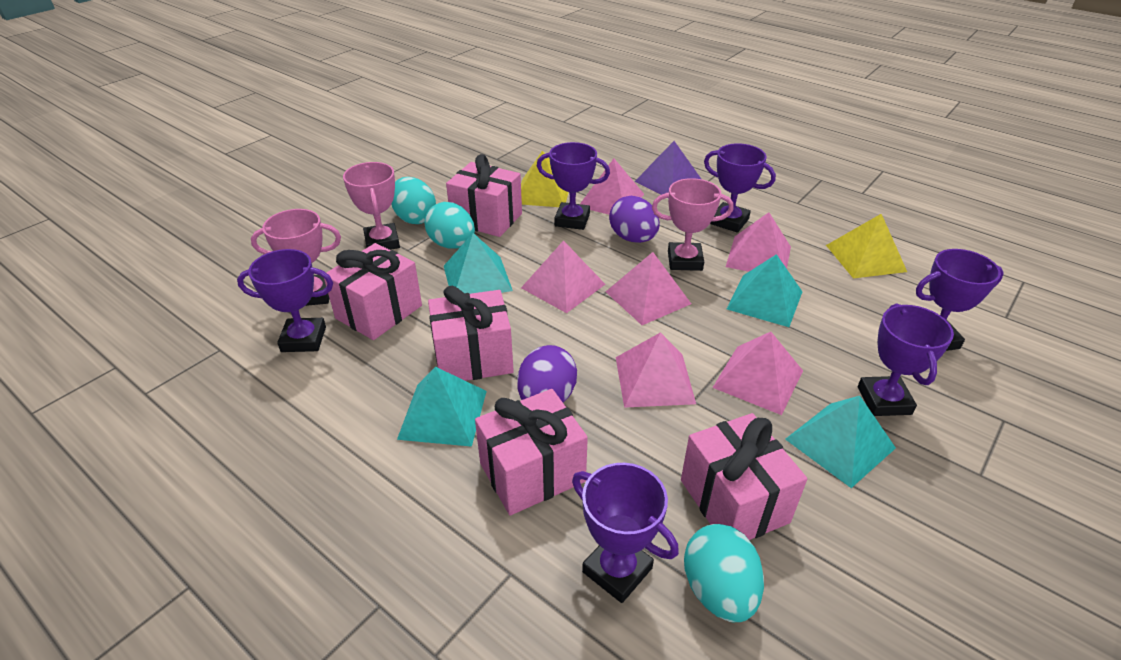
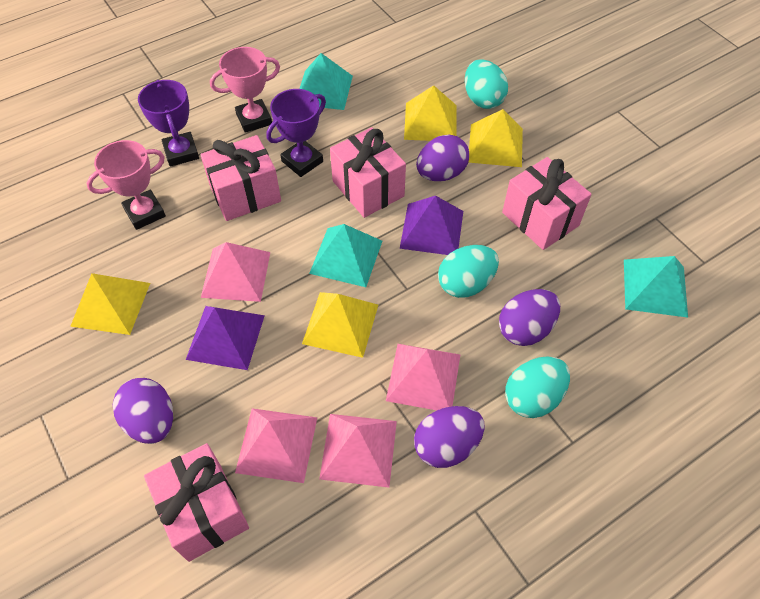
pink gift: [324,243,422,340] [428,285,514,381] [446,154,522,237] [475,389,588,515] [681,413,807,540] = 5 -> [144,443,249,562] [200,135,281,221] [330,127,406,218] [502,157,592,250] = 4
pink pyramid: [521,240,605,313] [580,158,644,215] [606,252,691,325] [616,332,696,408] [712,332,803,415] [726,212,791,272] = 6 -> [201,242,270,302] [235,408,317,483] [319,414,397,487] [386,344,460,410] = 4
pink trophy: [251,209,341,306] [343,162,400,250] [652,178,734,271] = 3 -> [86,140,166,230] [210,47,280,133] = 2
purple egg: [517,345,577,402] [609,196,660,243] = 2 -> [113,378,173,444] [414,406,484,468] [416,135,469,181] [499,289,560,346] = 4
purple pyramid: [635,141,701,195] = 1 -> [186,306,265,370] [400,196,463,255] = 2
purple trophy: [237,249,333,352] [537,142,610,230] [572,463,679,603] [704,143,776,233] [858,304,954,416] [916,249,1004,351] = 6 -> [138,80,199,166] [266,89,326,177] = 2
turquoise pyramid: [397,367,487,447] [444,233,513,294] [727,254,803,327] [785,396,896,488] = 4 -> [300,53,353,110] [309,224,382,287] [624,256,688,318] = 3
yellow pyramid: [521,151,569,207] [826,214,907,278] = 2 -> [70,273,150,335] [302,292,378,358] [404,85,456,141] [468,109,523,167] = 4

